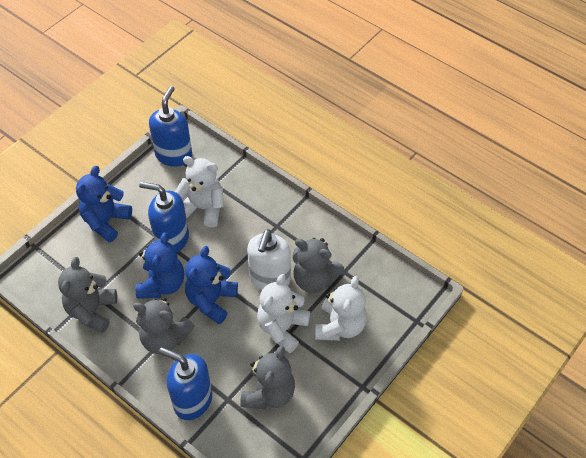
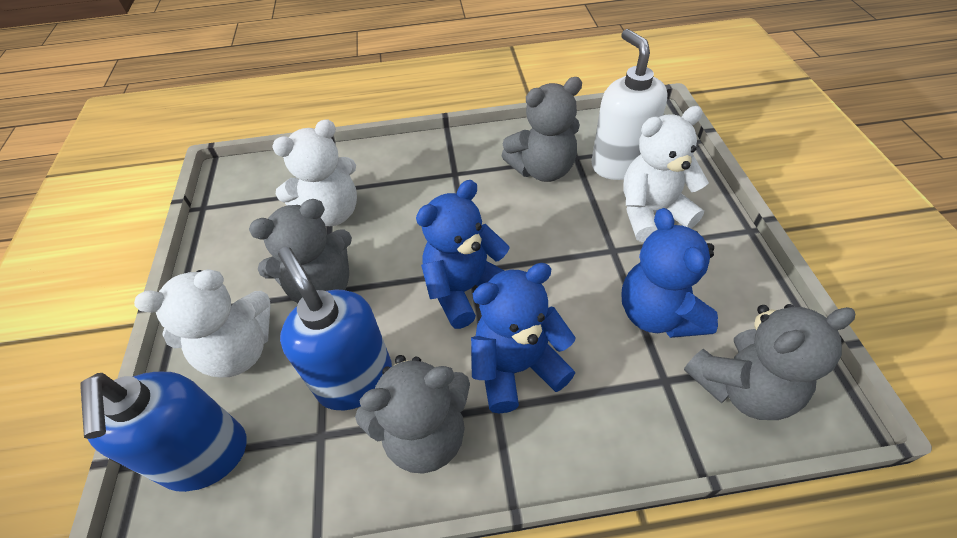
blue soap dispenser: [139,182,189,252] [149,86,192,167] [159,347,212,420] = 3 -> [80,372,246,492] [278,247,392,410] = 2

